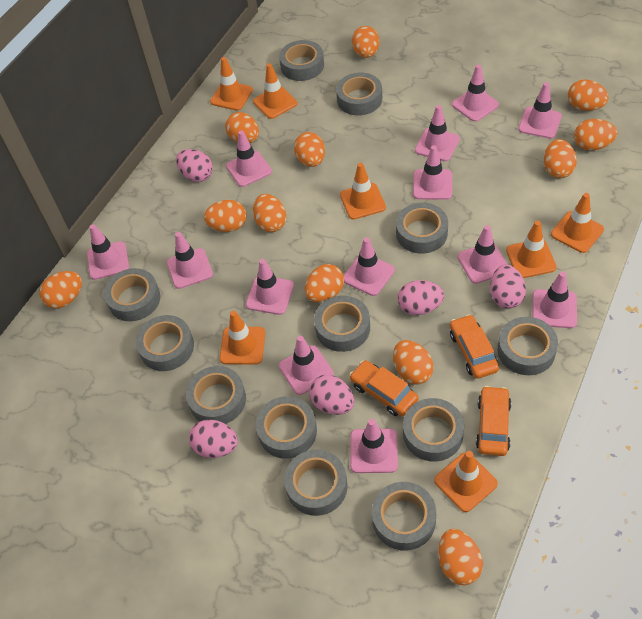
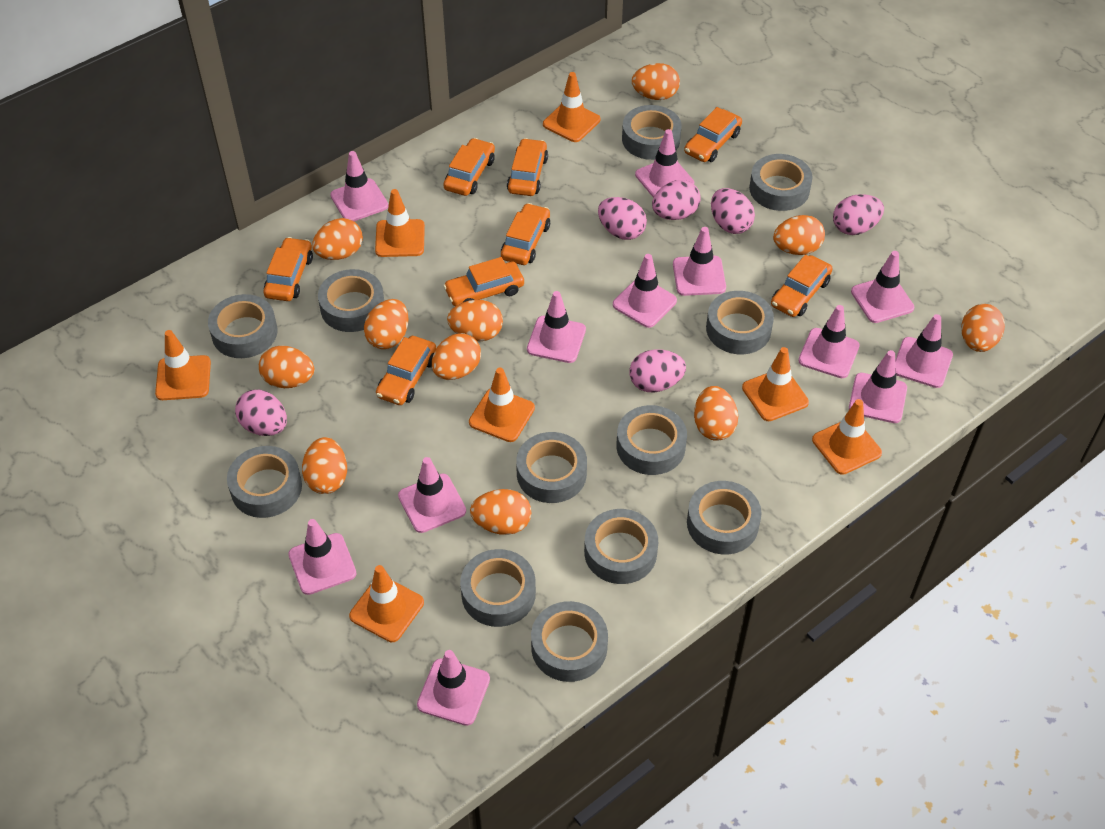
orange car: [349,360,419,416] [450,314,499,379] [476,386,511,456] = 3 -> [264,237,313,301] [376,336,436,405] [443,138,495,196] [443,257,524,306] [501,203,550,265] [507,138,548,196] [684,107,742,162] [771,255,832,317] = 8
orange egg: [39,271,82,309] [204,200,246,232] [225,112,259,143] [253,194,286,232] [294,132,325,167] [305,264,344,302] [352,26,379,58] [393,340,434,385] [438,529,483,585] [544,139,577,178] [568,80,609,111] [574,119,617,151] = 12 -> [259,346,314,388] [302,437,347,494] [312,218,363,260] [364,299,409,349] [432,333,481,380] [447,300,503,341] [470,489,531,535] [632,63,680,100] [694,386,738,441] [773,215,825,255] [961,304,1005,352] = 11
pink egg: [176,149,213,182] [189,419,238,458] [309,375,354,415] [398,280,444,315] [490,265,526,308] = 5 -> [235,390,287,436] [598,197,647,240] [629,349,686,392] [652,180,701,220] [711,188,755,234] [833,194,884,235] = 6
pink traffic cone: [87,224,129,280] [167,232,213,289] [226,130,272,187] [246,259,294,315] [279,336,334,395] [343,237,395,296] [350,419,398,473] [413,145,452,200] [415,105,460,161] [452,65,499,122] [458,225,508,284] [518,82,562,139] [532,272,577,328] = 13 -> [288,519,357,595] [330,151,388,221] [398,457,466,533] [417,650,490,726] [527,291,586,363] [613,254,677,328] [635,129,694,198] [673,227,726,296] [798,305,860,378] [849,350,907,423] [851,251,914,323] [895,314,953,388] = 12

